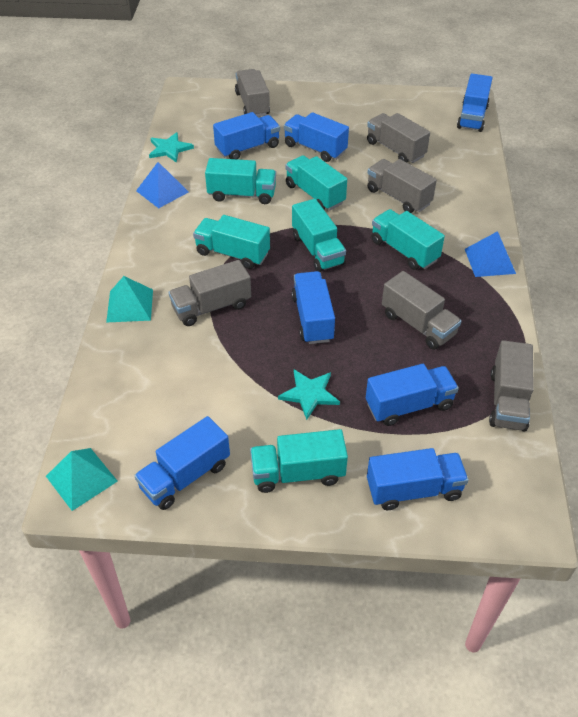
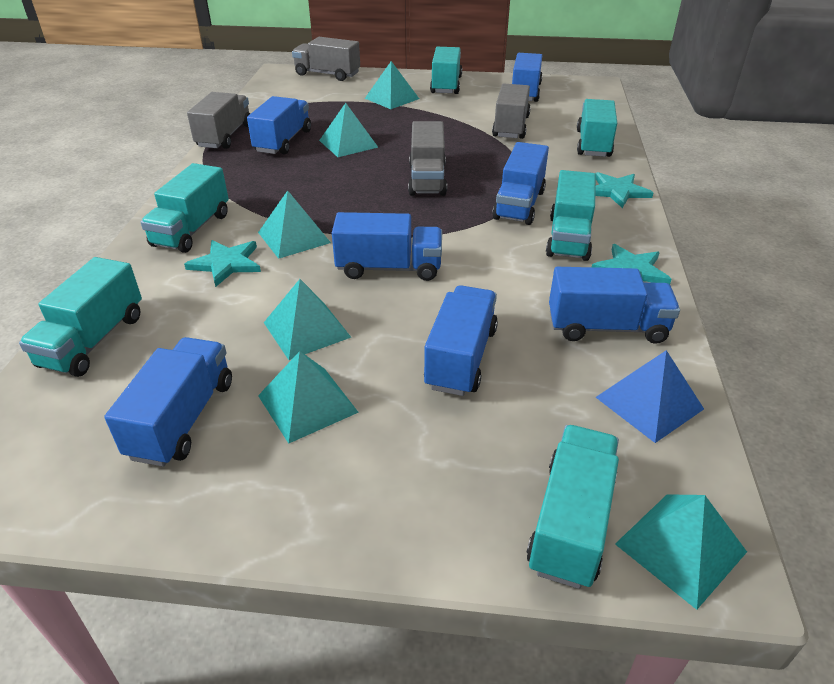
blue pyramid: [136,162,188,208] [465,231,516,277] = 2 -> [596,350,704,443] = 1
grey truck: [168,260,251,326] [235,69,270,117] [367,113,430,163] [367,159,437,213] [382,271,461,350] [489,340,534,432] = 6 -> [187,92,250,149] [292,37,360,81] [408,121,447,196] [492,83,531,139] = 4
turquoise pyramid: [46,448,118,511] [106,276,153,323] = 2 -> [258,191,331,259] [258,351,359,444] [264,279,351,360] [319,103,378,157] [365,61,419,109] [615,494,747,610] = 6
turquoise star: [149,132,194,163] [278,370,340,420] = 2 -> [184,240,261,287] [592,244,672,285] [595,172,653,208] = 3

